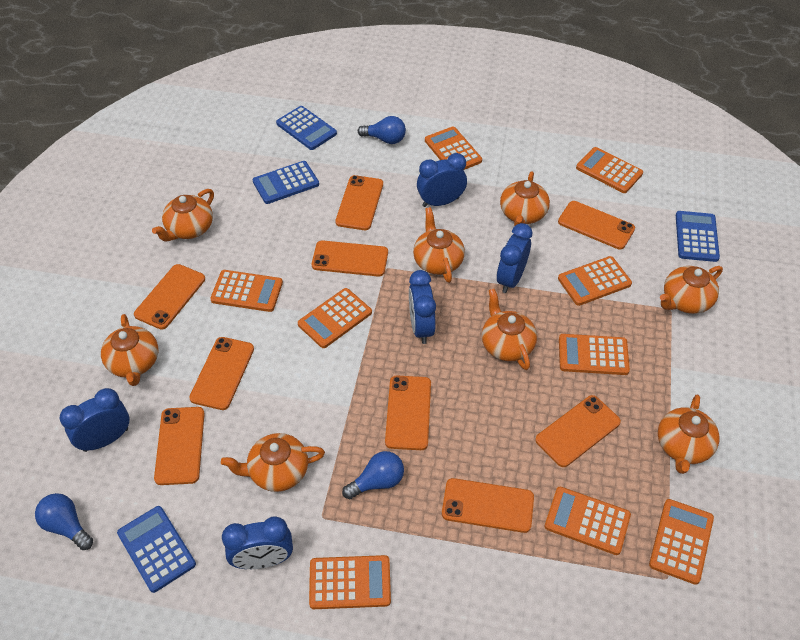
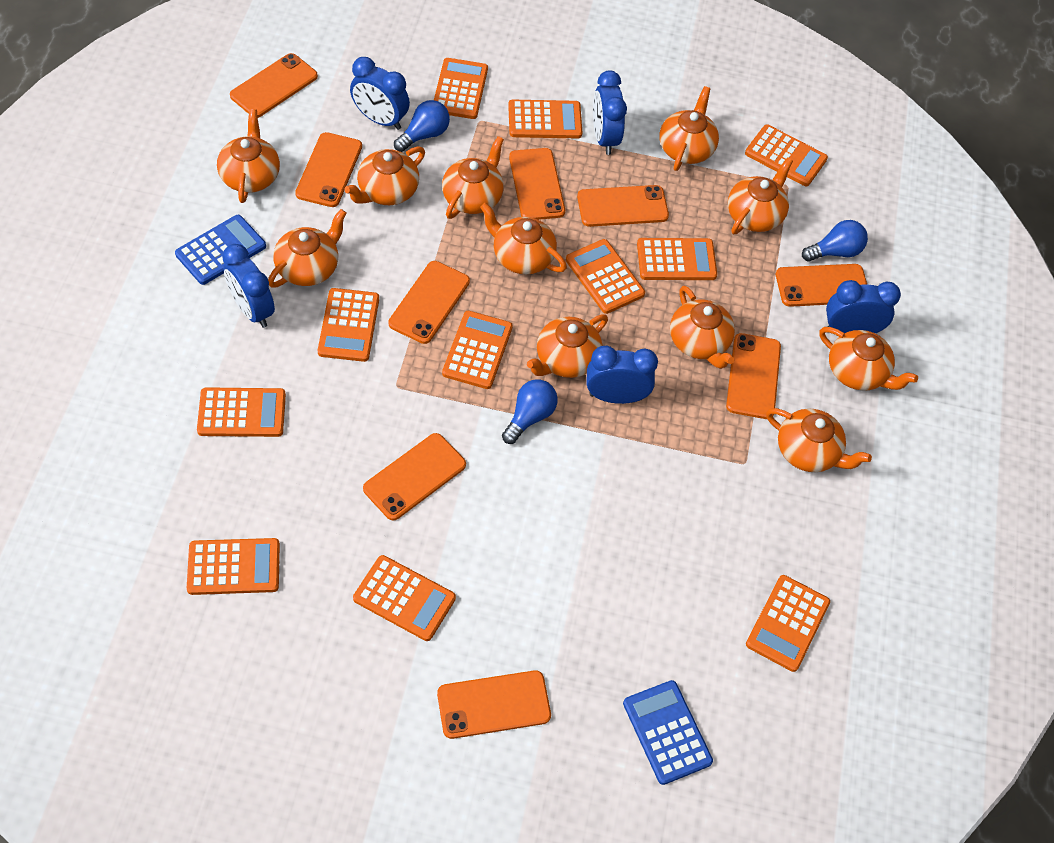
blue calculator: [117,506,196,593] [253,161,319,204] [276,106,337,150] [676,211,720,262] = 4 -> [175,215,266,285] [623,680,713,785] = 2
orange calculator: [210,270,283,312] [298,288,372,348] [309,555,391,609] [425,126,482,170] [544,487,631,555] [558,256,632,306] [559,334,630,375] [576,147,643,193] [649,499,714,585] = 9 -> [187,538,280,595] [197,387,286,437] [318,288,379,362] [353,555,456,641] [434,58,488,119] [442,311,513,389] [508,100,582,138] [566,239,645,314] [637,238,717,280] [745,124,828,186] [746,575,830,672] = 11
orange teapot: [101,314,158,386] [152,189,214,241] [221,433,325,492] [413,207,465,283] [482,289,537,370] [500,171,550,226] [658,395,720,474] [660,266,723,314] = 8 -> [217,109,280,203] [268,209,347,288] [344,146,425,205] [442,136,504,219] [480,202,567,275] [527,314,608,378] [659,86,719,171] [670,286,735,369] [728,157,793,234] [766,408,872,472] [819,327,918,391] = 11

